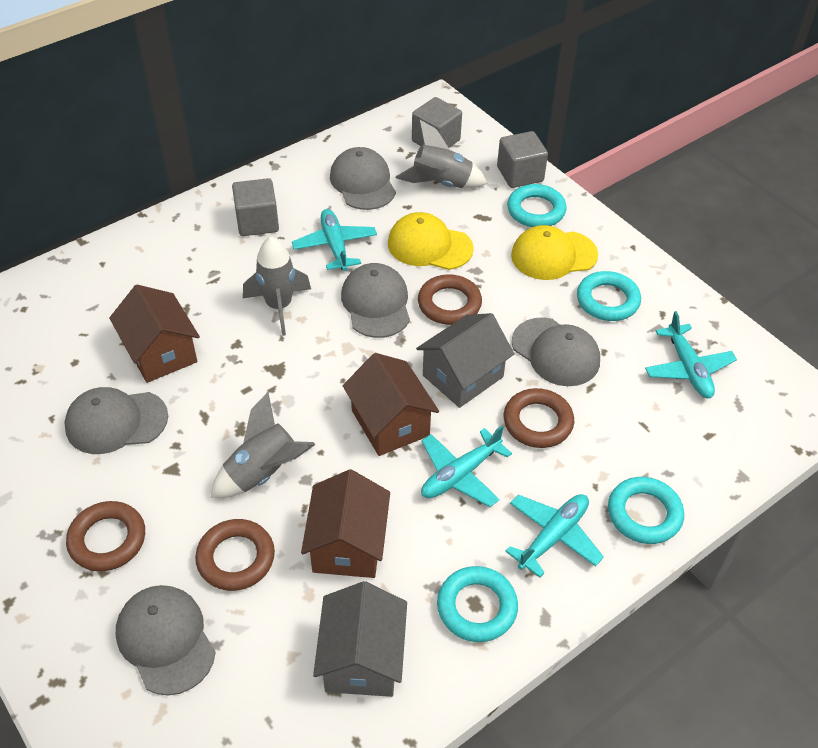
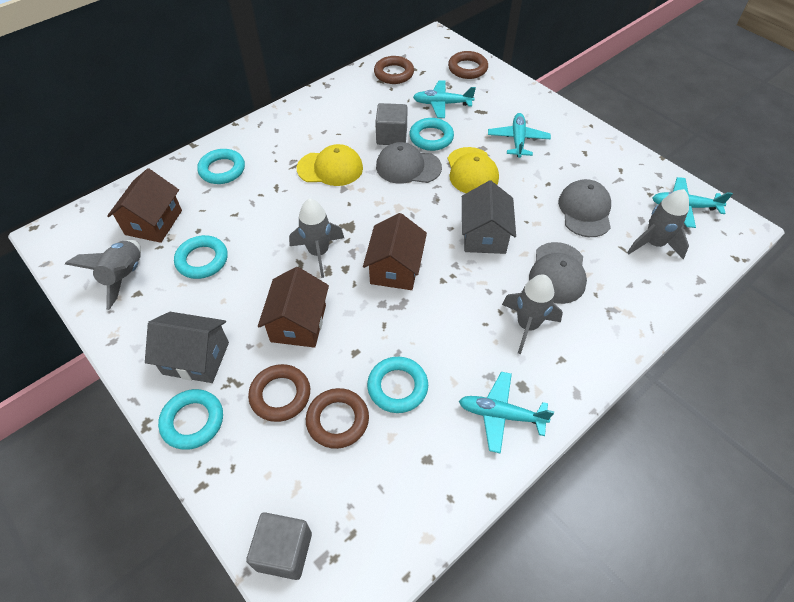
grey cap: [64,387,168,454] [116,585,216,695] [330,147,396,210] [341,263,410,338] [512,317,600,386] = 5 -> [376,142,442,184] [529,242,587,304] [558,179,611,237] = 3
grey cube: [232,178,279,236] [412,97,462,148] [497,131,548,188] = 3 -> [246,512,312,580] [375,103,408,145] = 2
grey rocket: [211,392,315,498] [243,237,311,336] [396,120,488,188] = 3 -> [65,240,141,310] [289,198,344,278] [502,274,563,354] [627,189,689,259] = 4
turquoise ring: [437,566,518,642] [507,184,566,227] [577,271,641,321] [608,477,684,544] = 4 -> [158,389,223,450] [174,235,228,279] [197,149,245,184] [367,357,428,413] [409,118,454,151] = 5

